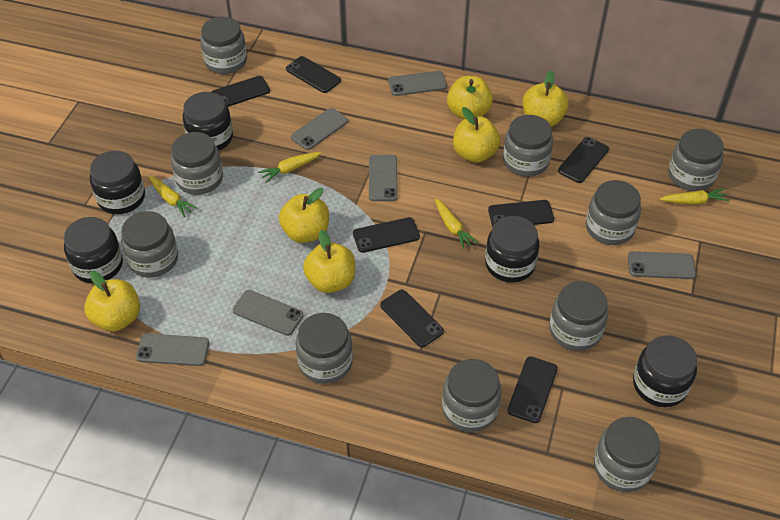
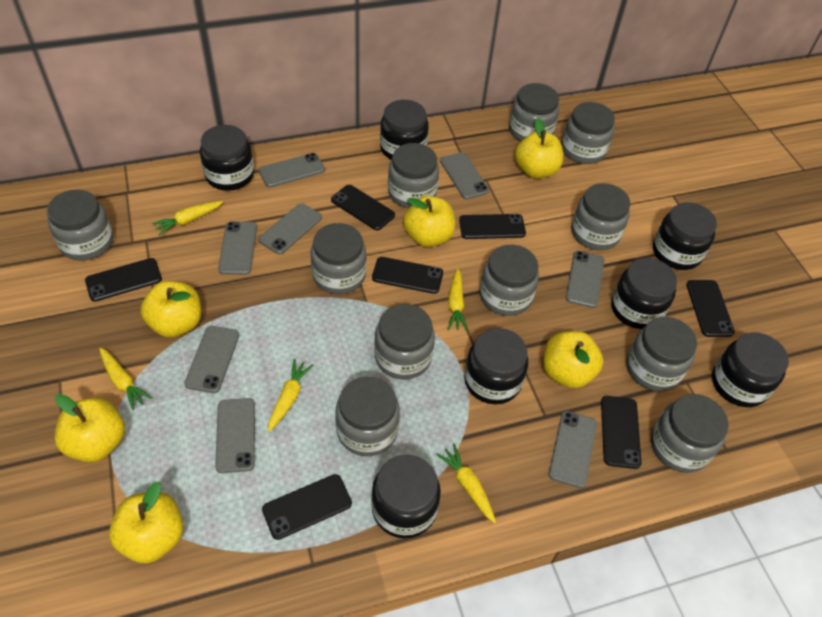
black jar: [64,217,123,284] [90,151,145,214] [183,92,233,150] [485,216,539,283] [633,335,697,407] = 5 -> [200,125,254,191] [371,455,441,539] [380,100,429,160] [464,328,528,404] [611,258,677,329] [653,202,717,270] [712,332,789,407] = 7
grey jar: [121,211,178,278] [171,132,223,195] [200,17,247,74] [296,313,353,384] [442,359,502,432] [503,115,553,177] [549,281,608,351] [586,180,641,245] [594,417,660,492] [668,129,724,191] = 10 -> [47,190,113,261] [311,223,366,294] [335,377,400,456] [374,304,435,379] [388,143,439,208] [480,245,539,316] [509,83,559,141] [562,102,615,164] [571,183,630,250] [626,317,697,391] [651,394,729,473] = 11
grey phone: [136,333,209,366] [233,290,303,336] [291,108,348,150] [369,155,398,201] [388,71,447,96] [628,251,696,279] = 6 -> [184,326,239,393] [215,398,255,473] [218,222,257,275] [259,153,325,187] [259,203,322,254] [440,152,489,199] [549,411,597,488] [566,251,605,308] = 8
yellow carrot: [149,176,198,217] [258,152,321,183] [435,199,478,249] [660,188,729,205] = 4 -> [99,348,152,410] [152,201,223,235] [268,359,313,432] [436,444,496,523] [448,269,468,331] = 5

